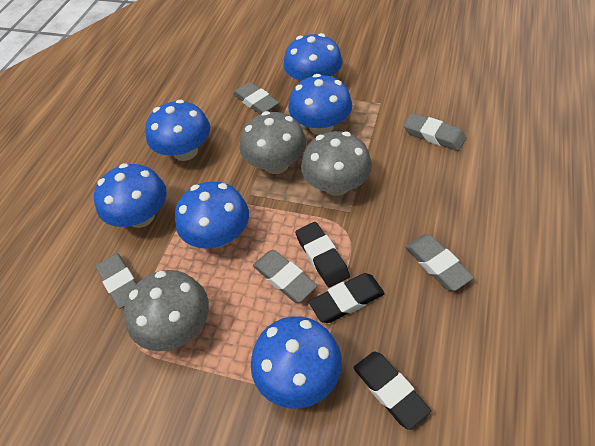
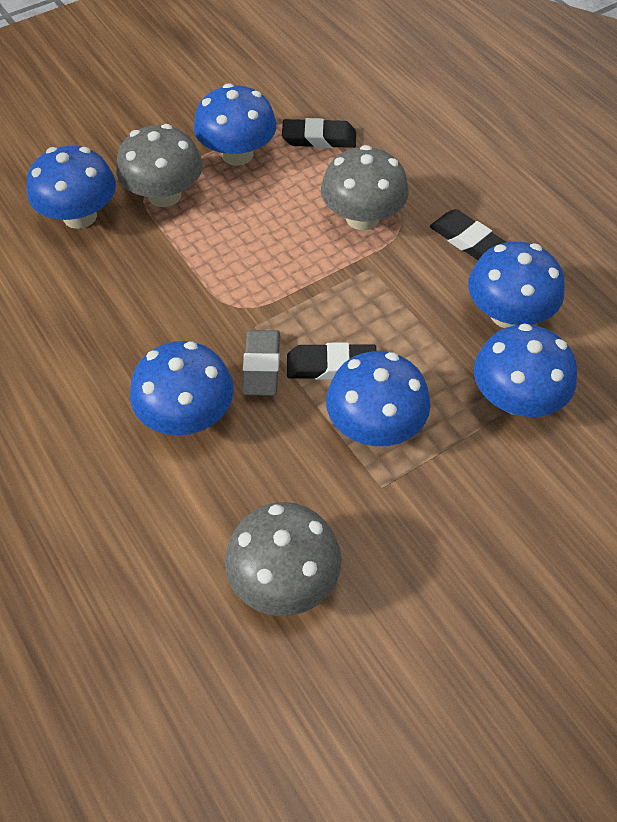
grey eraser: [95,253,137,309] [233,82,279,114] [253,250,317,303] [404,113,466,151] [405,234,474,291] = 5 -> [242,330,280,396] = 1

